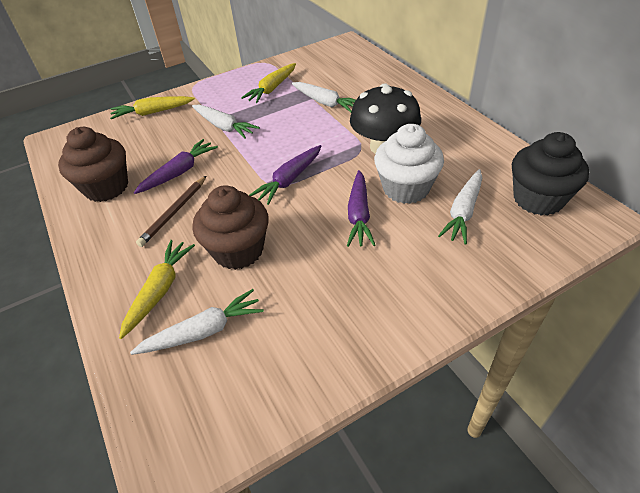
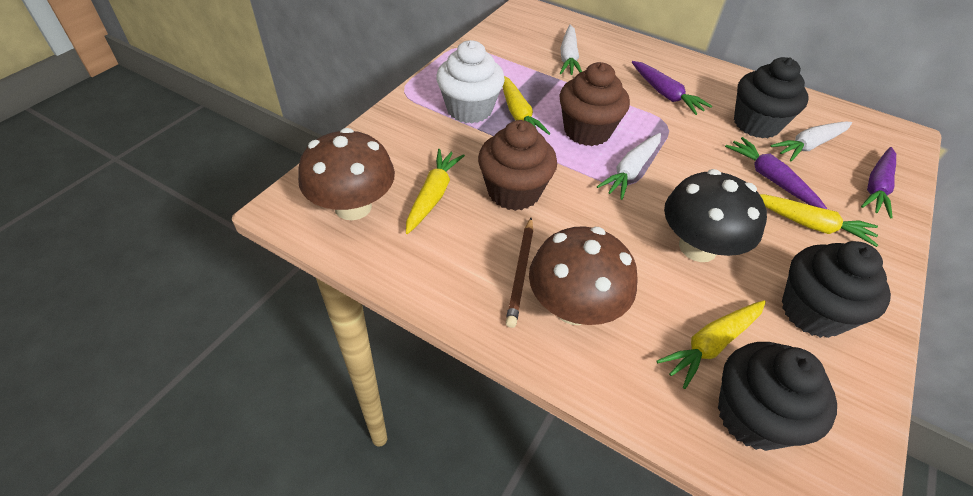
black cupcake: [512,132,589,216] = 1 -> [718,342,837,451] [734,57,809,138] [782,241,891,338] = 3
brown mushroom: none = 0 -> [298,128,395,220] [529,226,638,325] = 2
white carrot: [130,289,264,355] [192,105,260,139] [292,82,356,112] [438,169,482,244] = 4 -> [560,25,582,75] [597,133,661,200] [770,122,852,161] = 3
yellow carrot: [110,96,195,119] [119,240,195,339] [241,63,296,103] = 3 -> [406,149,465,234] [503,76,550,135] [657,300,766,389] [760,194,878,247] = 4

